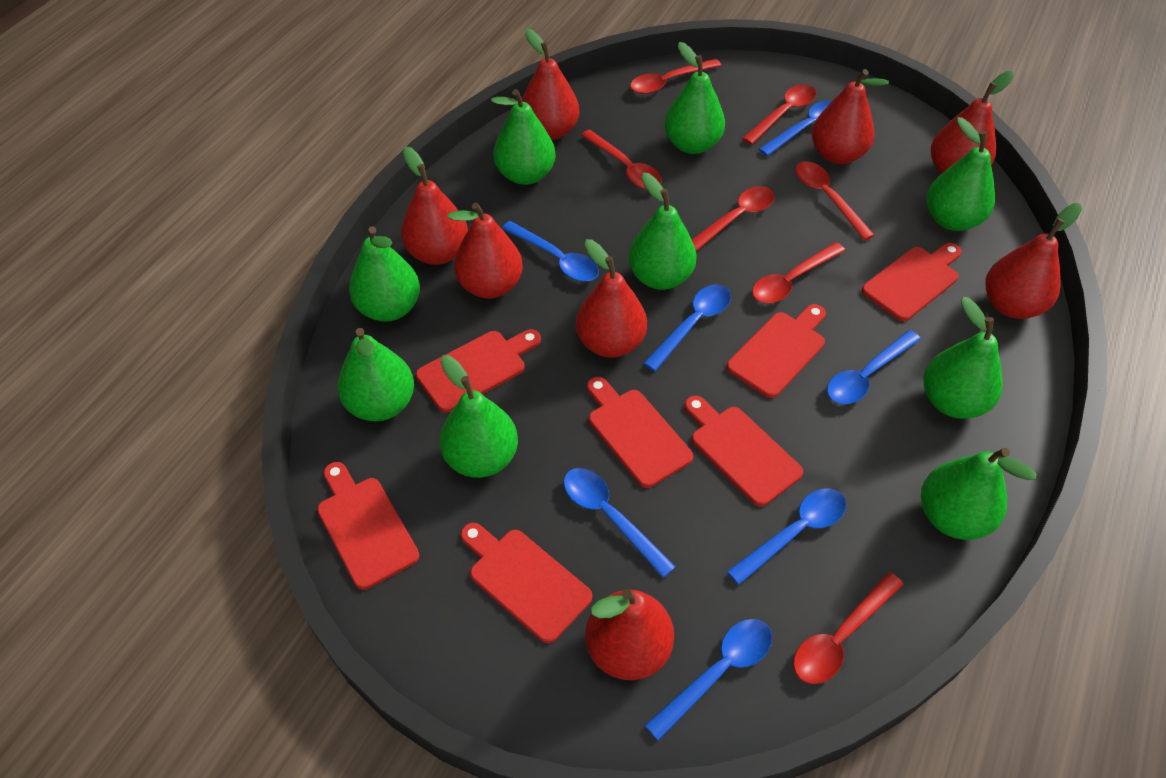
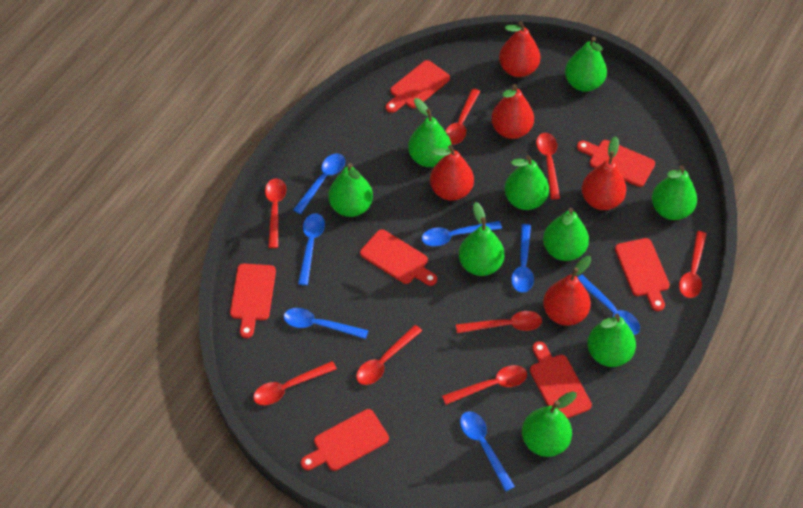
red pear: [401,147,468,265] [448,202,523,298] [522,29,579,140] [576,239,647,358] [585,589,674,680] [812,69,889,164] [931,71,1014,174] [986,203,1082,319] = 8 -> [430,145,474,201] [491,84,534,139] [499,21,540,77] [543,256,591,326] [582,137,626,210] = 5
red spoon: [581,130,662,189] [630,59,722,94] [692,186,774,251] [742,84,816,145] [752,242,845,303] [793,572,904,684] [795,161,874,240] = 7 -> [253,361,337,405] [265,178,286,248] [356,325,422,385] [442,365,527,405] [445,89,480,145] [456,311,542,333] [536,133,560,199] [679,231,707,298] = 8

